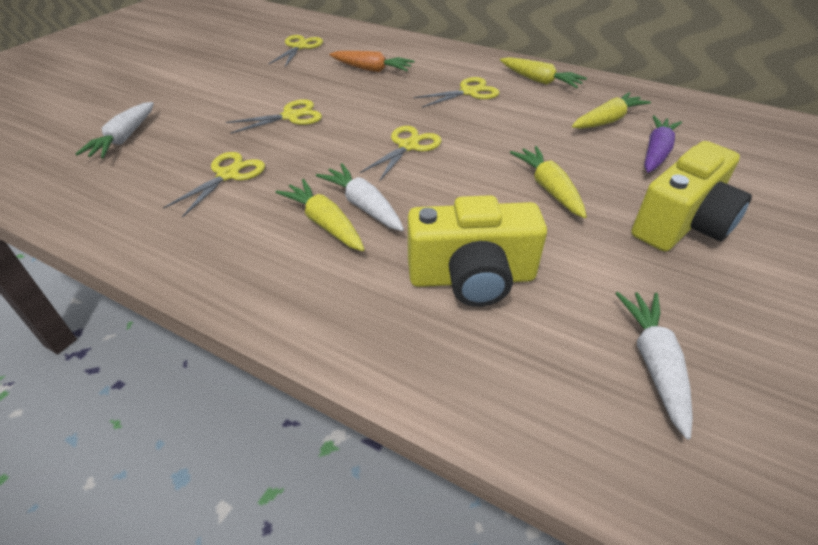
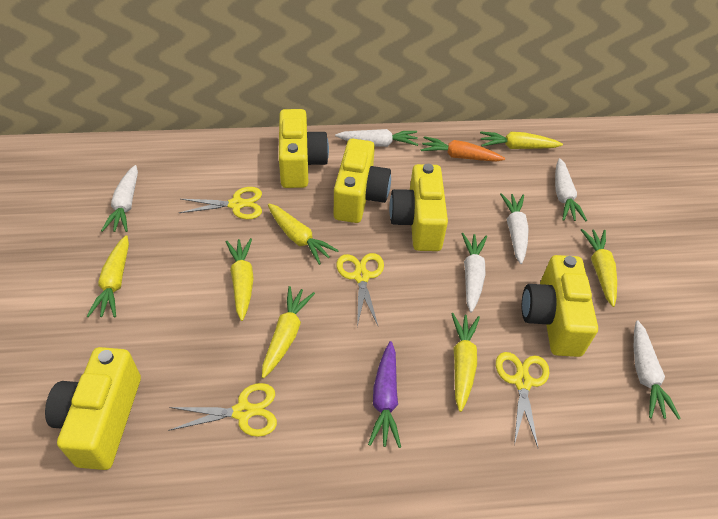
white carrot: [75,102,154,158] [316,163,404,231] [615,292,693,439] = 3 -> [101,165,138,232] [335,129,418,147] [462,233,487,312] [500,193,529,264] [555,158,587,221] [634,320,681,420] = 6
yellow camera: [408,195,547,307] [631,141,752,251] = 2 -> [45,347,141,470] [279,109,329,188] [334,139,391,223] [389,164,448,251] [522,255,598,357] = 5
yellow carrot: [275,179,365,251] [500,57,587,88] [510,146,587,218] [572,92,651,129] = 4 -> [86,235,129,317] [226,238,254,321] [262,286,315,378] [268,204,339,265] [451,313,480,412] [480,131,563,149] [581,229,617,307] = 7
yellow scissors: [163,152,265,218] [226,99,322,134] [269,35,323,67] [360,126,442,182] [413,77,500,108] = 5 -> [168,383,277,437] [179,187,262,219] [336,253,384,327] [496,352,549,447] = 4

